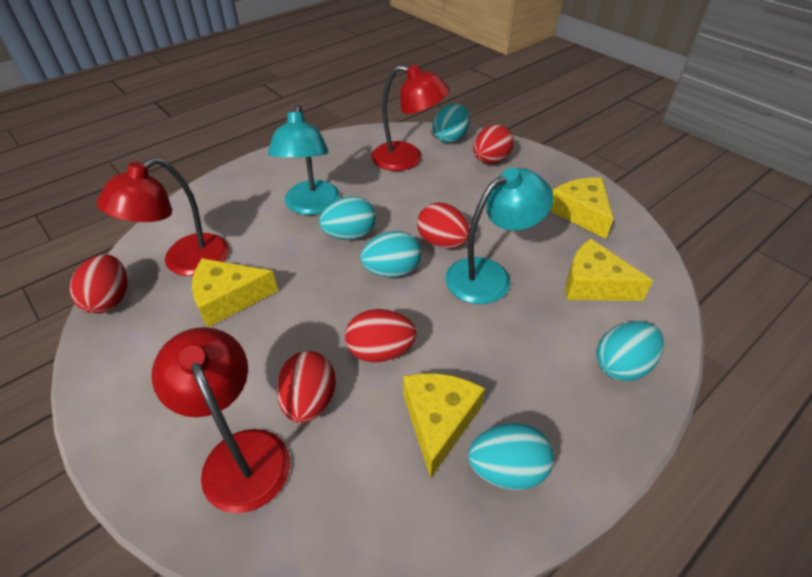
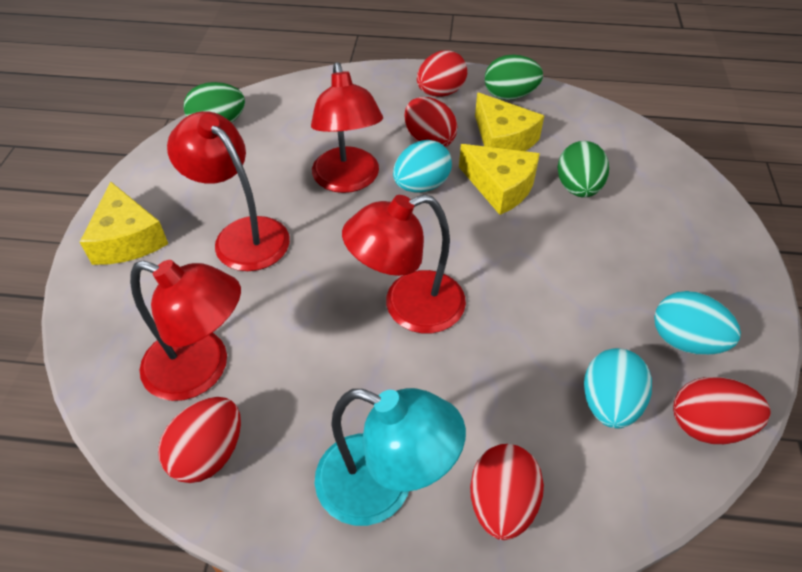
green egg: none = 0 -> [183,82,245,123] [485,54,543,100] [558,141,609,198] = 3
red lamp: [97,158,229,276] [152,327,290,513] [371,64,450,171] = 3 -> [130,260,241,401] [167,111,290,271] [311,62,383,193] [342,194,466,333] = 4
turquoise egg: [319,196,376,240] [360,231,421,277] [432,104,470,143] [468,423,554,490] [596,321,664,381] = 5 -> [393,140,452,193] [584,348,652,428] [654,291,741,355] = 3
turquoise lamp: [268,104,340,215] [445,168,554,304] = 2 -> [315,388,466,526] = 1
yellow cheese: [192,258,278,328] [403,373,485,478] [550,178,614,239] [565,238,653,301] = 4 -> [80,182,168,265] [459,144,540,215] [475,93,544,151] = 3

